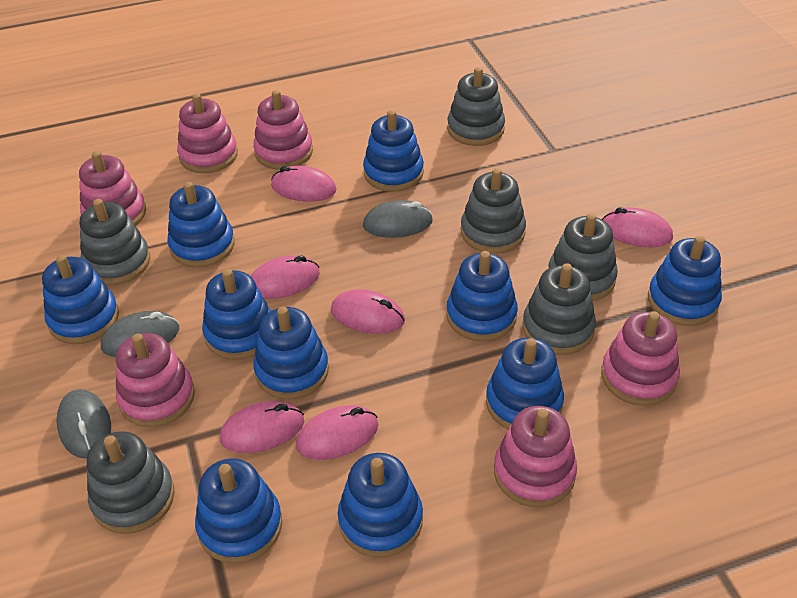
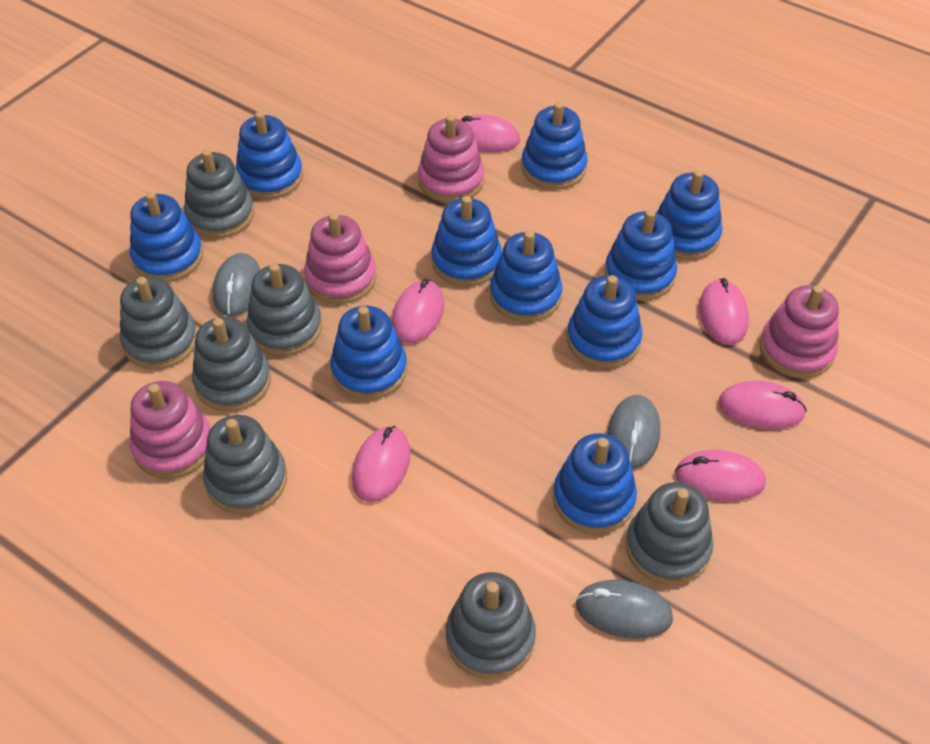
grey stacking toy: [80,199,150,285] [87,431,175,534] [447,67,505,146] [461,168,526,254] [523,263,596,355] [548,213,618,301] = 6 -> [120,277,197,370] [184,149,254,238] [192,317,271,412] [203,415,287,515] [247,263,322,356] [446,572,536,679] [626,482,713,585] = 7
pink stacking toy: [79,151,146,226] [116,333,195,427] [177,93,238,173] [253,90,313,170] [494,406,577,507] [601,311,680,406] = 6 -> [130,381,211,479] [304,213,376,304] [418,115,484,203] [759,285,839,378] = 4

